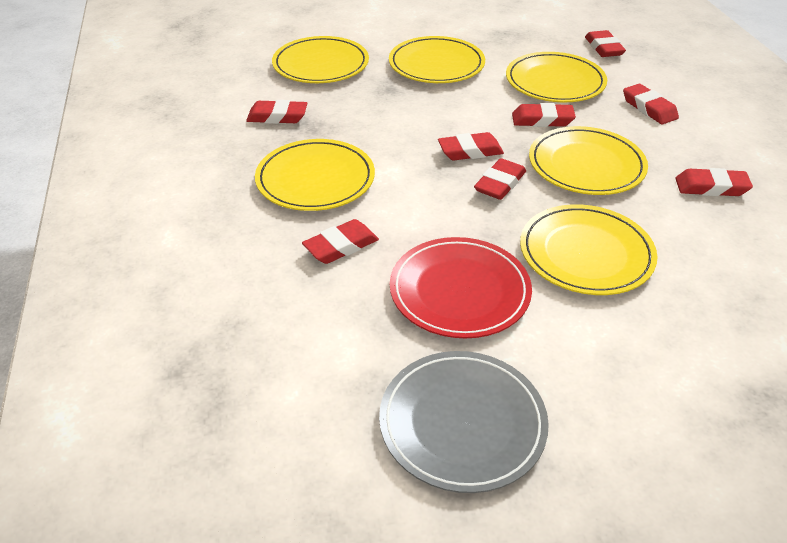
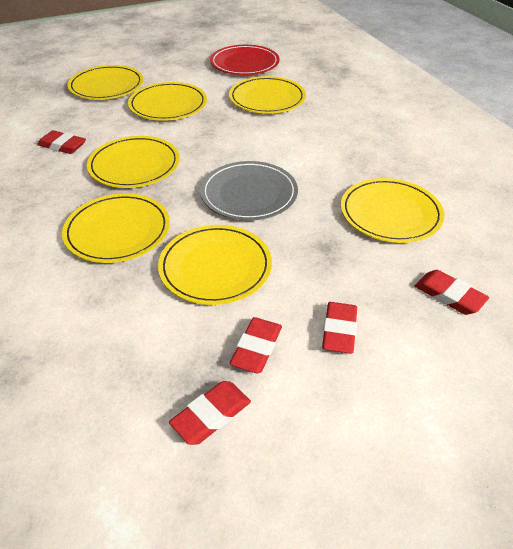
red eraser: [246,100,307,124] [302,219,379,264] [438,132,504,160] [474,158,526,200] [512,103,576,127] [585,30,626,57] [623,84,679,124] [675,168,753,196] = 8 -> [37,130,86,154] [169,381,251,445] [230,317,282,373] [322,302,357,354] [415,270,489,315] = 5
yellow plate: [255,139,375,211] [272,36,369,83] [389,36,485,83] [506,52,607,102] [520,204,657,295] [529,126,648,195] = 6 -> [62,193,170,263] [67,65,143,100] [87,136,180,188] [128,82,207,121] [158,225,272,305] [229,76,306,114] [341,178,444,243] = 7

